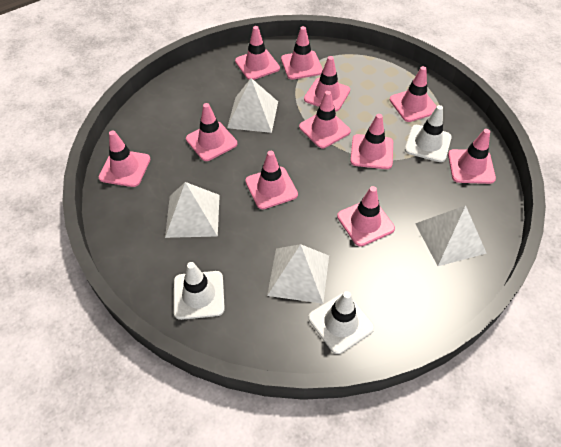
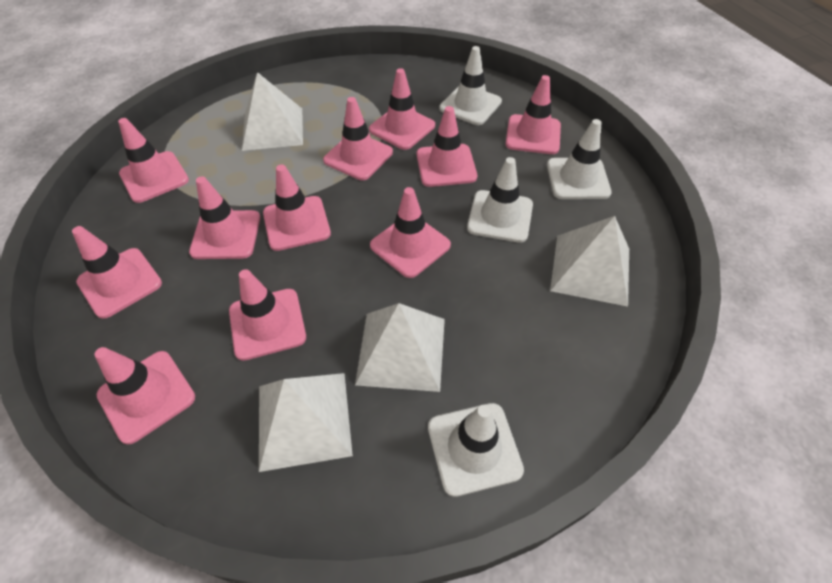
white traffic cone: [174,262,225,320] [308,291,374,354] [405,105,452,162] = 3 -> [428,403,524,497] [439,46,502,125] [467,157,533,243] [547,119,612,199] = 4

